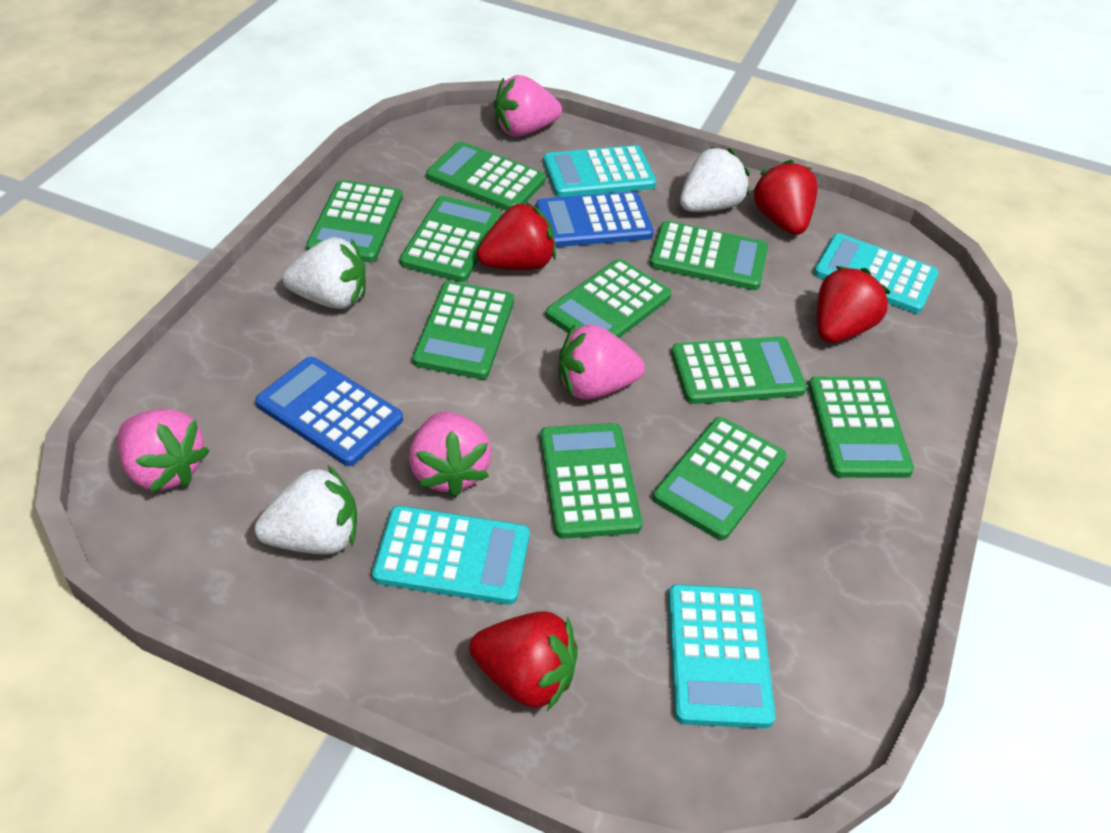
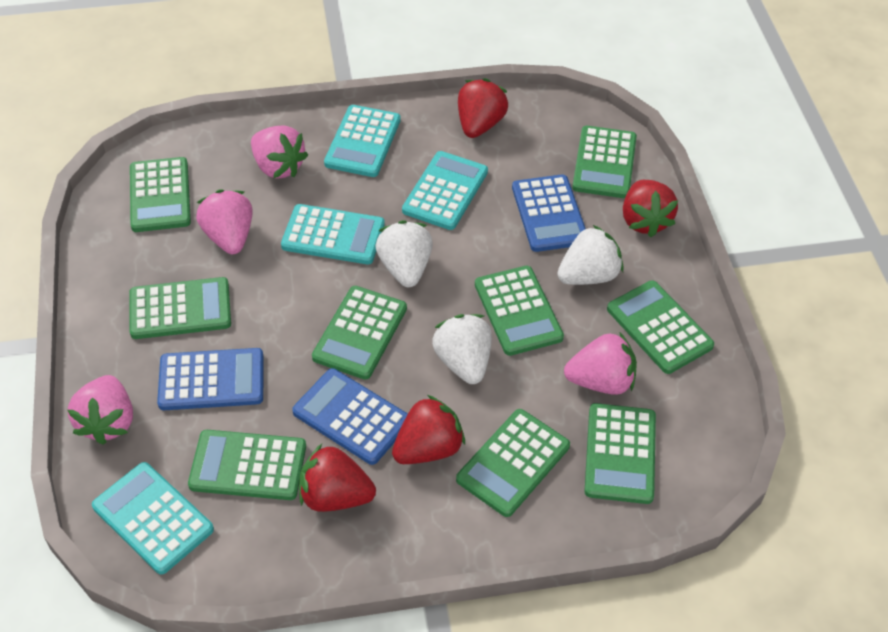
blue calculator: [255,357,403,466] [536,192,654,247] = 2 -> [157,348,264,410] [292,368,408,465] [512,174,586,252] = 3
green calculator: [306,180,403,262] [400,196,502,282] [412,281,514,379] [426,142,546,211] [540,423,642,539] [546,259,672,338] [650,221,768,290] [653,417,787,540] [671,336,807,404] [808,377,914,478] = 10 -> [129,277,231,339] [130,157,191,232] [188,430,306,500] [312,286,407,380] [456,409,570,517] [475,266,564,356] [572,126,637,198] [584,403,656,504] [607,280,714,374] = 9

